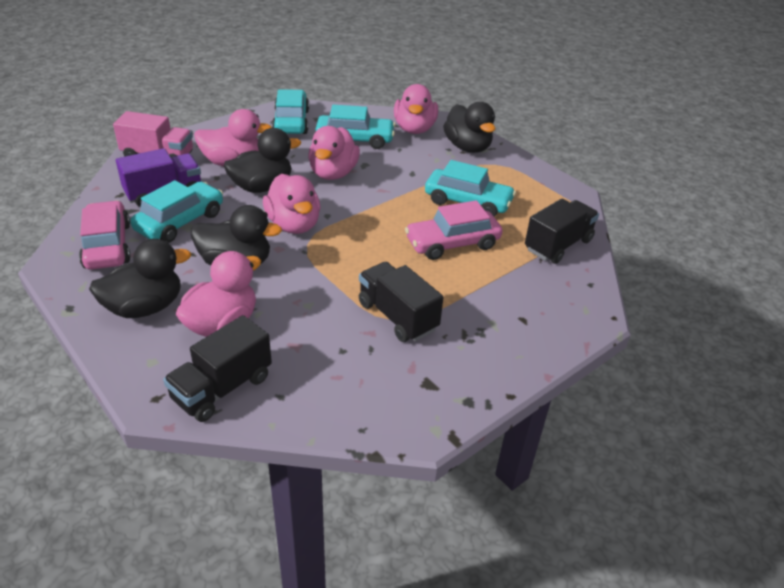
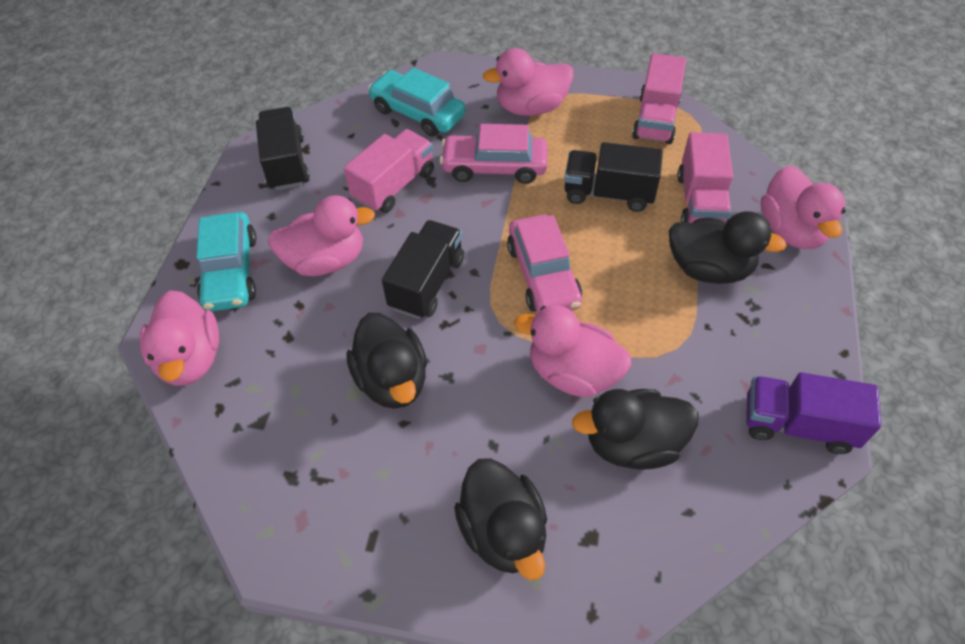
pink truck: [113,111,193,157] = 1 -> [344,129,434,213] [632,53,686,144] [677,132,733,223] = 3
turquoise car: [130,180,223,243] [272,89,309,134] [315,105,395,149] [425,160,516,216] = 4 -> [196,212,257,311] [368,68,466,136] = 2

